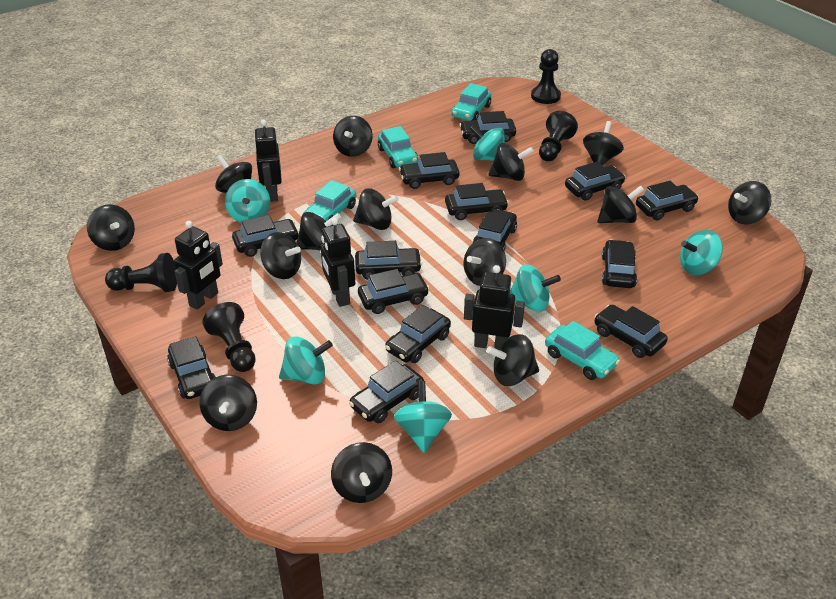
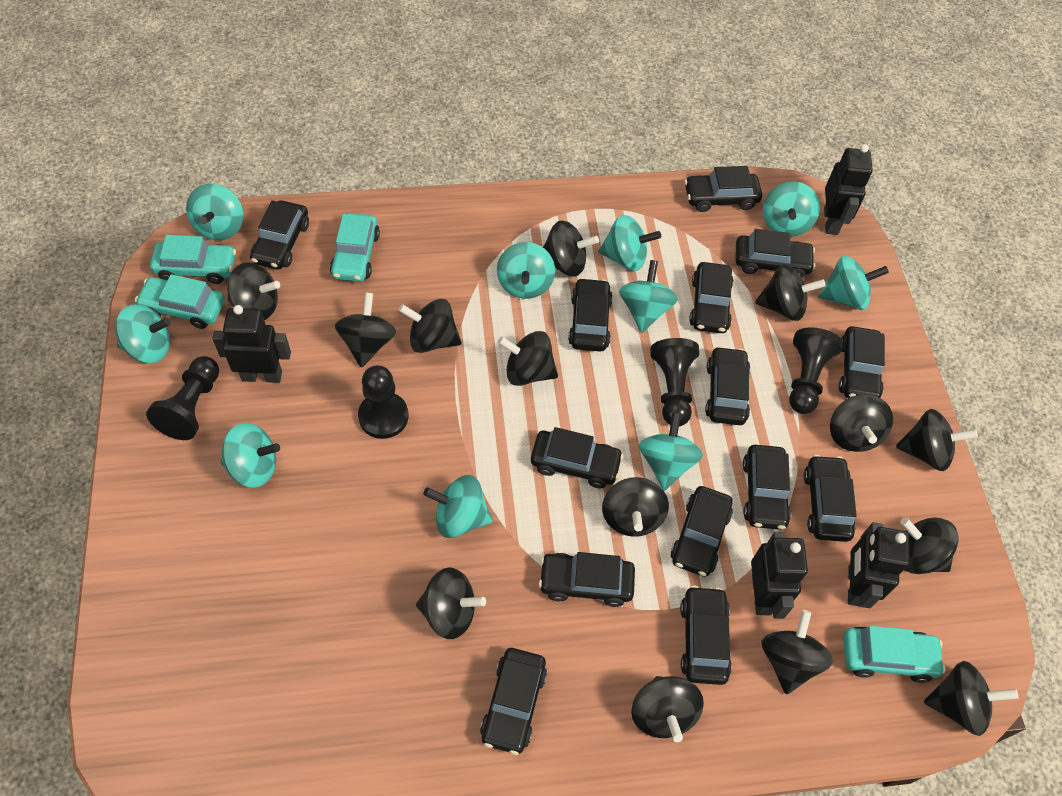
turquoise spinning top: [225,179,270,223] [279,336,333,384] [394,381,452,453] [469,125,505,161] [510,264,561,312] [680,230,723,275] = 6 -> [115,304,171,363] [186,184,243,240] [221,423,280,488] [423,475,493,538] [497,242,555,299] [598,215,661,271] [619,260,678,333] [639,412,703,491] [763,181,820,237] [818,256,889,310] = 10

